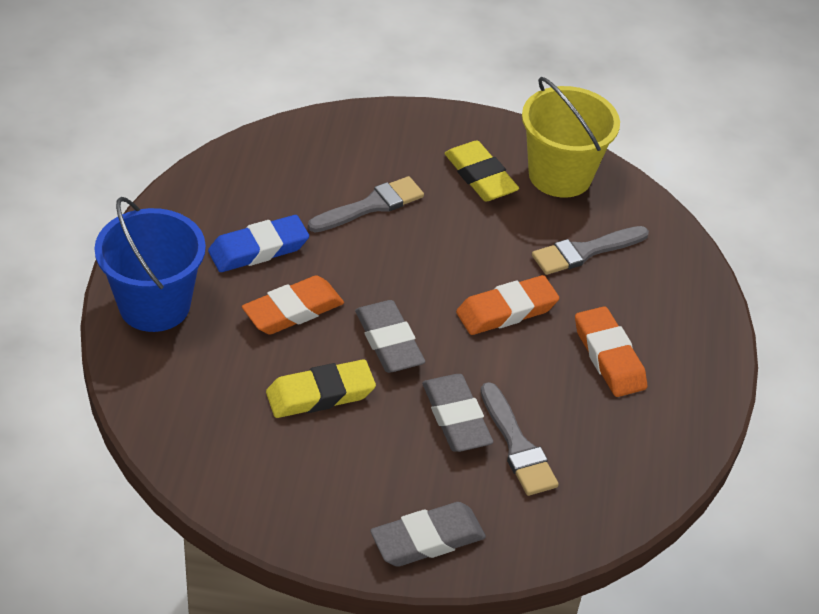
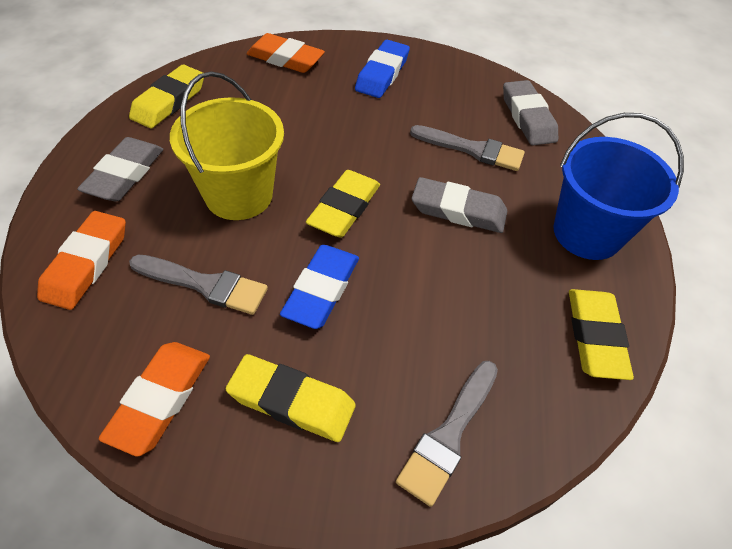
blue eraser: [208,215,309,272] = 1 -> [280,245,359,329] [355,40,410,98] = 2
yellow eraser: [266,359,376,418] [444,141,519,201] = 2 -> [129,65,204,128] [226,354,356,442] [306,170,380,238] [569,289,634,380] = 4

